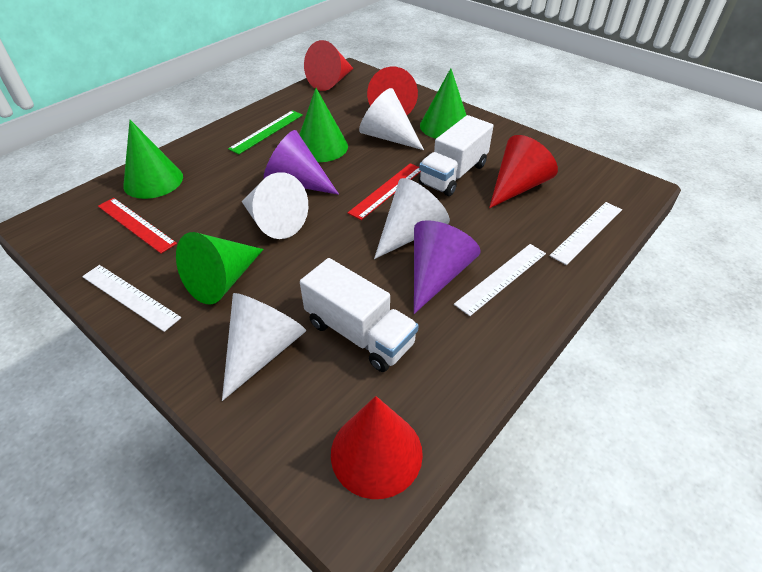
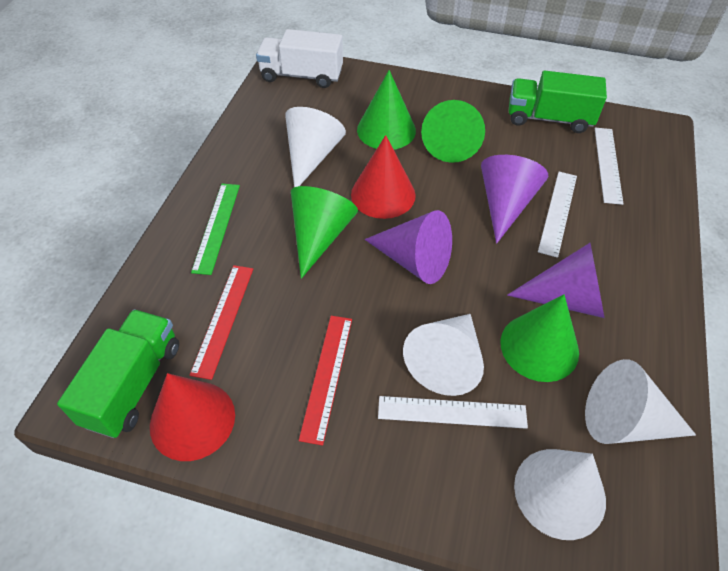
green truck: none = 0 -> [57,309,179,438] [509,71,607,133] = 2
purple cone: [264,130,339,195] [414,220,480,314] = 2 -> [364,210,452,284] [481,155,548,244] [507,243,604,318] = 3
red cone: [304,40,354,91] [331,396,423,499] [367,67,418,115] [489,135,558,208] = 4 -> [150,373,235,461] [351,135,416,219] = 2
white truck: [300,258,419,372] [418,115,493,196] = 2 -> [256,29,343,88] = 1

